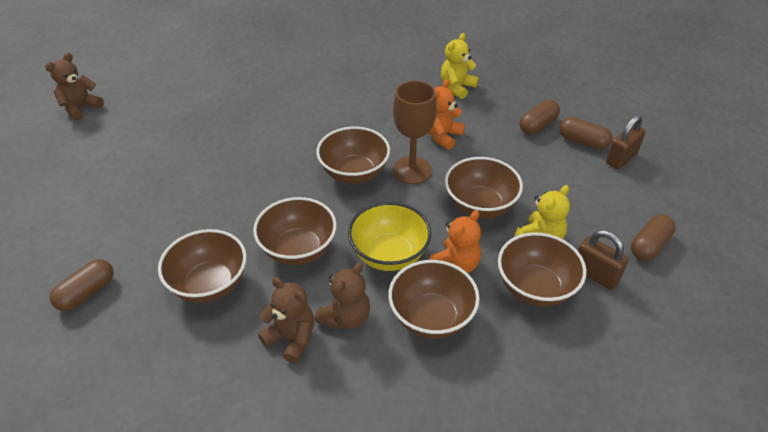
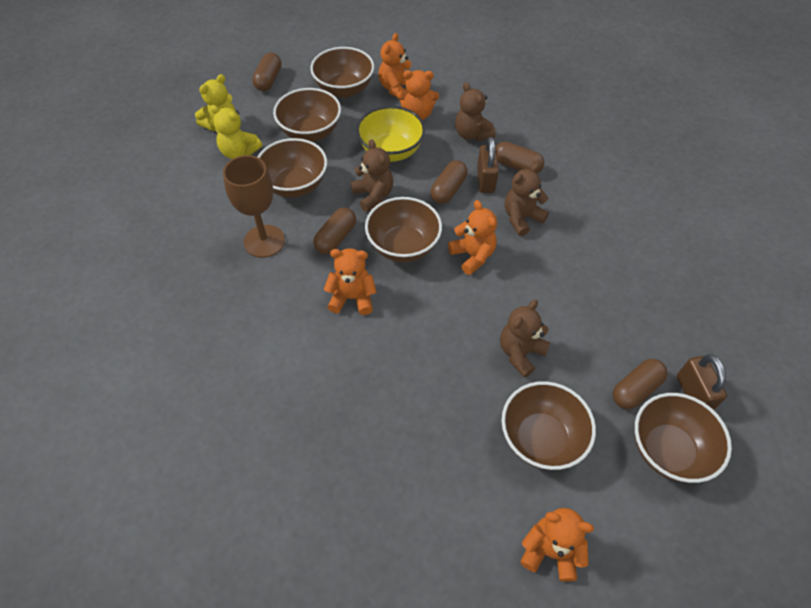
brown capsule: [50,259,114,311] [519,100,560,134] [560,117,613,150] [631,214,676,261] = 4 -> [252,53,282,91] [313,207,356,254] [430,160,468,204] [496,141,544,173] [612,359,668,409] = 5
brown teddy bear: [45,53,104,121] [258,277,314,363] [315,262,370,330] = 3 -> [351,139,393,212] [455,82,495,141] [500,300,550,378] [505,163,549,236] = 4
orange teddy bear: [429,79,465,150] [429,210,481,273] = 2 -> [324,248,377,315] [379,33,412,97] [397,70,439,120] [448,200,497,275] [520,508,594,581] = 5

